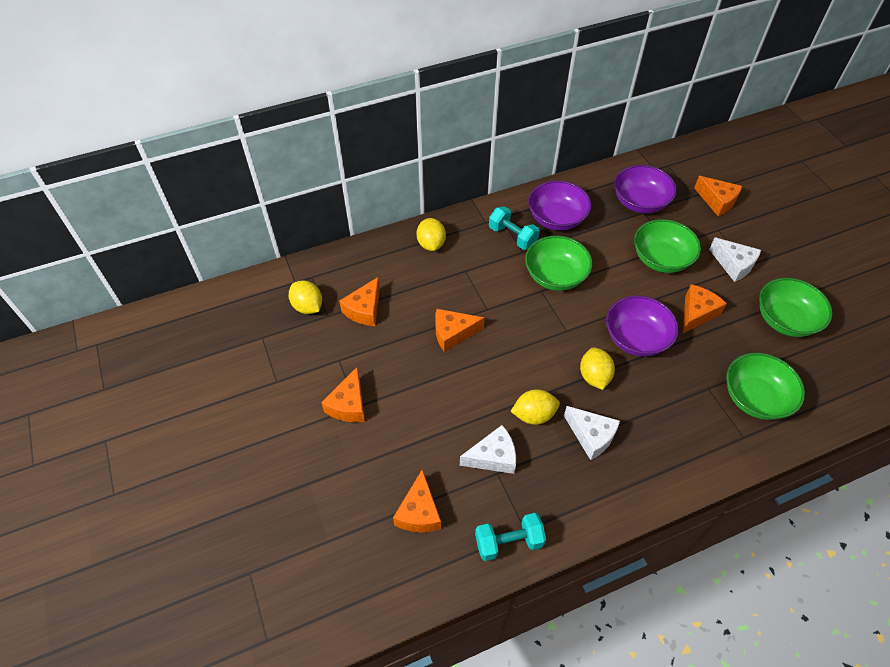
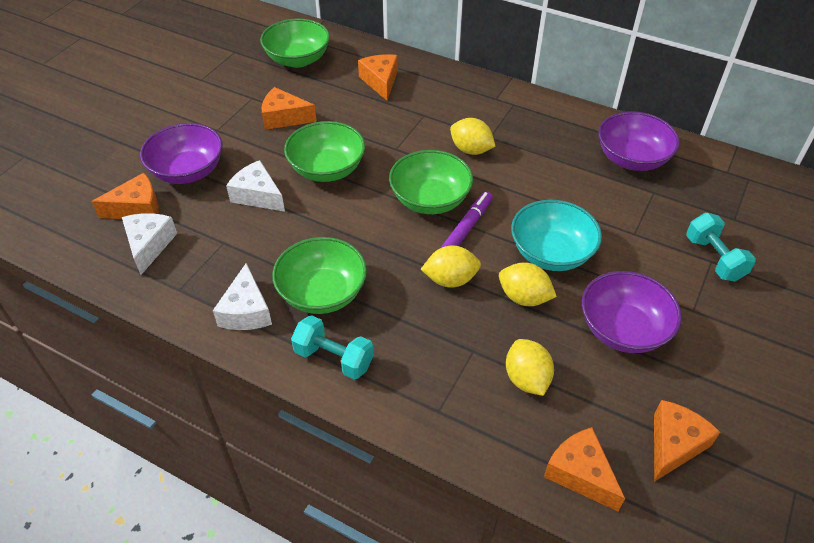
orange cheese: [321,367,365,422] [339,277,380,326] [393,469,441,532] [435,309,485,352] [683,284,727,333] [694,176,742,216] = 6 -> [92,173,159,219] [262,87,317,130] [358,54,398,100] [544,427,625,511] [654,400,720,482] = 5
purple marker: none = 0 -> [441,192,493,248] = 1
turquoise bowl: none = 0 -> [511,200,602,271] = 1

